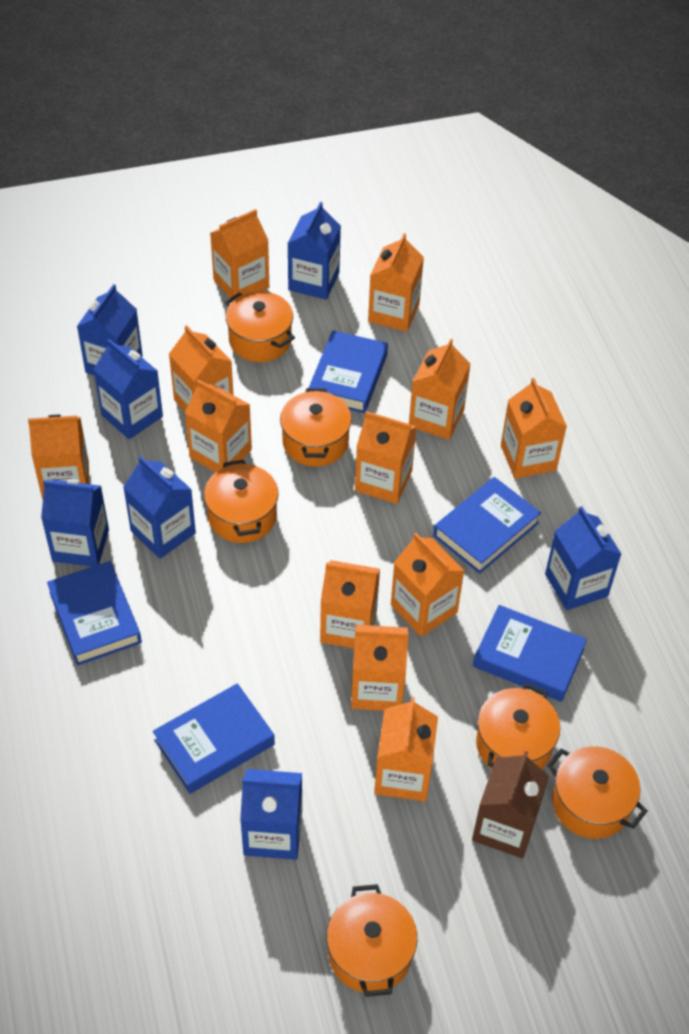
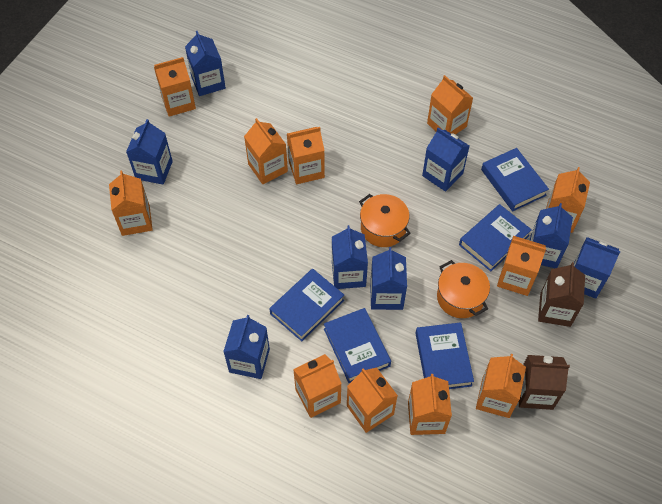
blue carton: [41,479,109,567] [77,284,143,376] [93,339,163,439] [123,456,196,559] [240,769,302,860] [288,202,341,300] [545,506,621,610] = 7 -> [126,119,173,184] [185,31,226,96] [223,315,270,379] [332,225,368,289] [370,247,407,310] [422,127,469,192] [530,203,573,268] [574,237,621,299] = 8
brown carton: [472,751,549,858] = 1 -> [519,355,570,410] [538,262,585,327] = 2
orange carton: [28,415,89,500] [169,325,233,412] [185,379,252,473] [210,209,269,298] [320,560,380,649] [351,625,409,711] [355,411,417,504] [368,233,424,332] [374,697,438,802] [391,533,465,637] [409,339,470,440] [501,378,567,479] = 12 -> [109,171,153,236] [154,57,196,117] [244,118,288,184] [287,127,325,184] [293,354,342,418] [347,367,398,433] [408,374,452,435] [427,75,473,135] [476,354,526,418] [497,236,546,296] [546,167,590,233] = 11
orange pot: [204,460,278,543] [225,291,295,362] [280,388,352,467] [327,884,417,997] [476,683,560,769] [547,746,648,839] = 6 -> [359,194,411,247] [437,260,490,318] = 2

